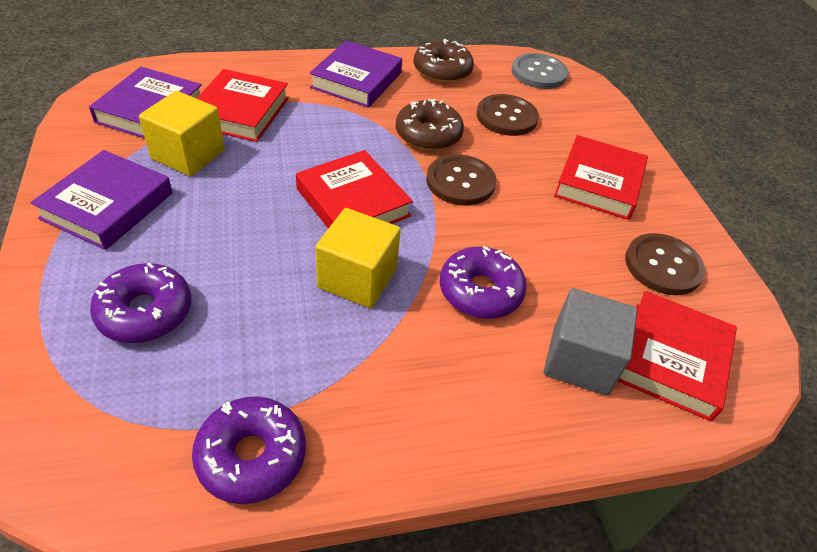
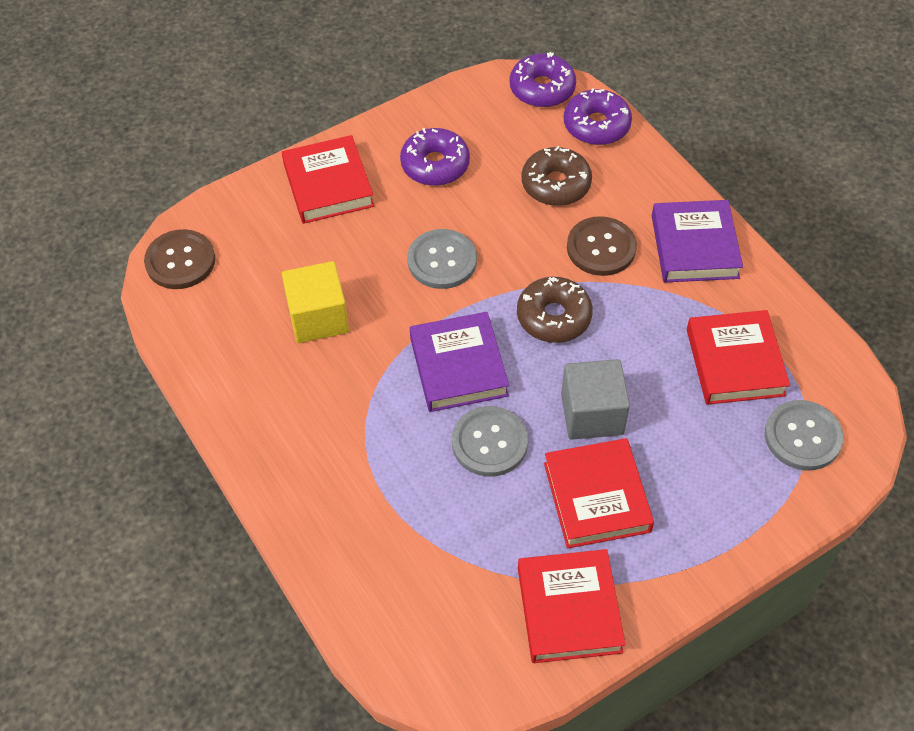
brown button: [426,154,496,206] [477,94,539,136] [625,233,705,295] = 3 -> [144,229,215,289] [567,216,637,276] = 2
grey button: [511,53,568,89] = 1 -> [407,229,477,289] [452,406,528,477] [765,400,843,470] = 3
purple book: [30,150,173,250] [89,67,202,138] [310,41,402,108] = 3 -> [410,312,509,412] [652,200,743,283] = 2
yellow cube: [139,91,225,176] [315,208,401,308] = 2 -> [282,261,349,343] = 1

